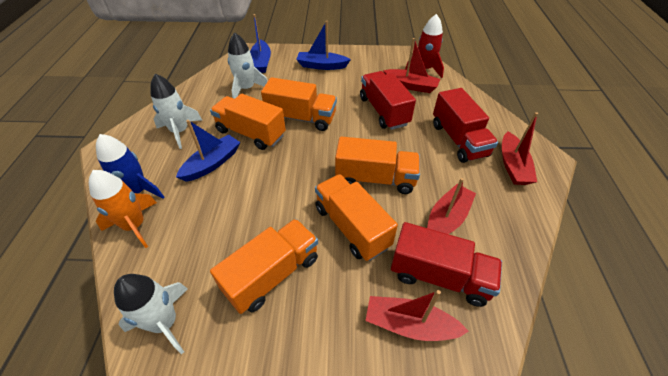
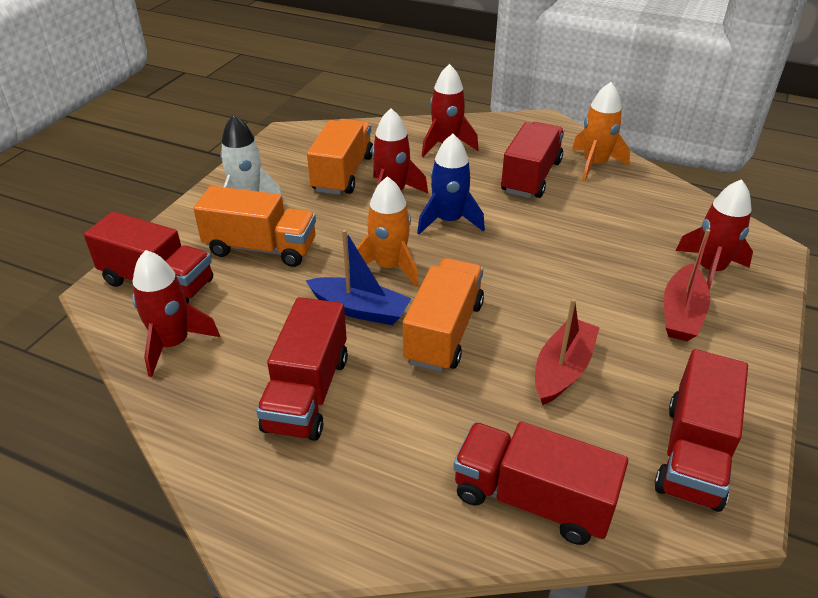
blue boat: [176,120,240,182] [250,14,271,73] [296,21,351,70] = 3 -> [305,229,412,325] = 1
orange rocket: [89,170,157,248] = 1 -> [349,176,419,287] [572,82,630,181] = 2
orange truck: [210,94,286,150] [210,219,318,314] [261,77,337,131] [315,174,398,261] [335,136,420,194] = 5 -> [193,186,316,267] [307,119,373,195] [403,258,484,372] = 3
red boat: [365,290,469,341] [383,38,440,93] [427,178,476,234] [502,112,538,185] = 4 -> [535,298,600,405] [664,229,711,341] = 2
red rocket: [405,14,444,78] = 1 -> [132,250,220,377] [372,108,428,193] [422,64,479,157] [675,179,753,290] = 4
red truck: [360,71,416,130] [391,222,502,307] [433,88,498,163] = 3 -> [84,212,213,303] [256,297,348,441] [453,422,628,545] [501,122,564,198] [654,349,748,512] = 5
white rocket: [114,274,188,354] [150,74,202,149] [228,32,268,99] = 3 -> [220,114,284,204] = 1

